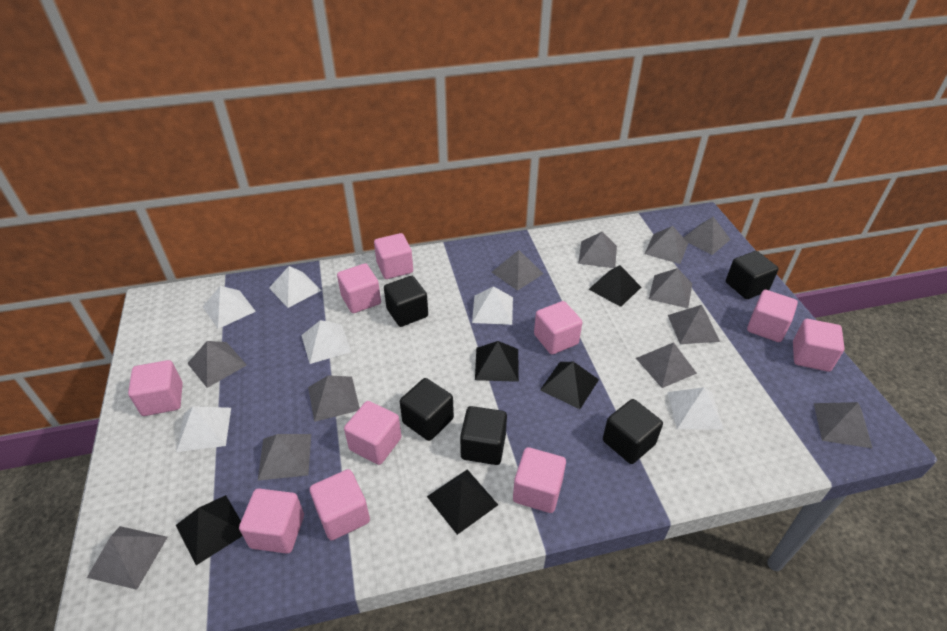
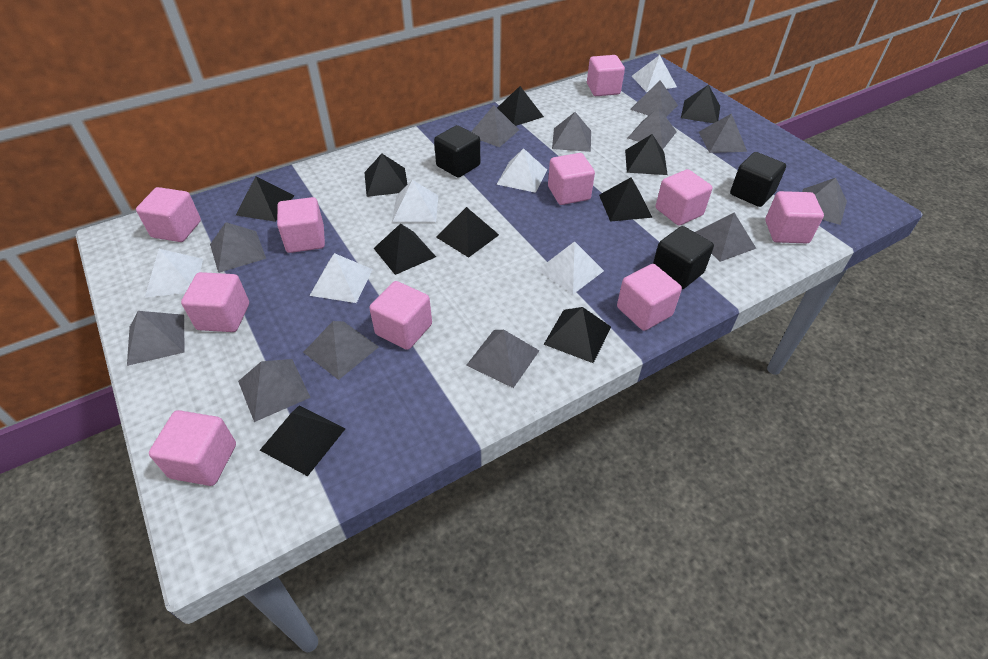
black cube: [384,276,428,327] [400,378,454,441] [460,406,507,465] [603,399,663,464] [726,251,779,299] = 5 -> [434,125,480,178] [653,226,714,289] [730,152,786,207] = 3
black pyramid: [176,495,243,565] [427,469,498,535] [475,341,519,382] [540,362,599,409] [589,265,641,307] = 5 -> [236,176,295,222] [260,406,345,476] [364,154,407,197] [374,223,436,275] [436,207,499,258] [497,86,544,126] [544,307,611,363] [599,177,653,222] [625,134,668,175] [681,84,720,123] = 10

